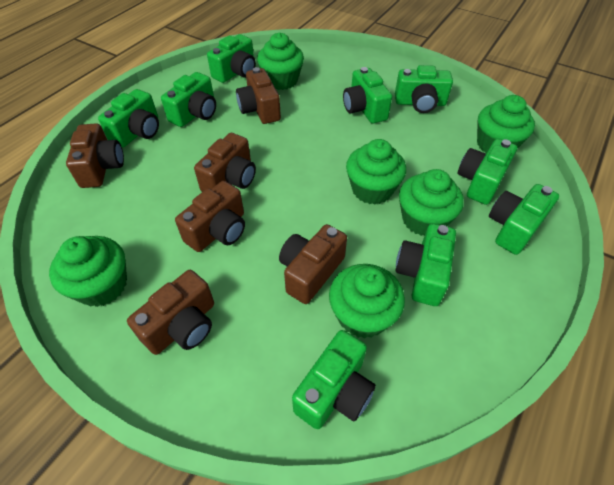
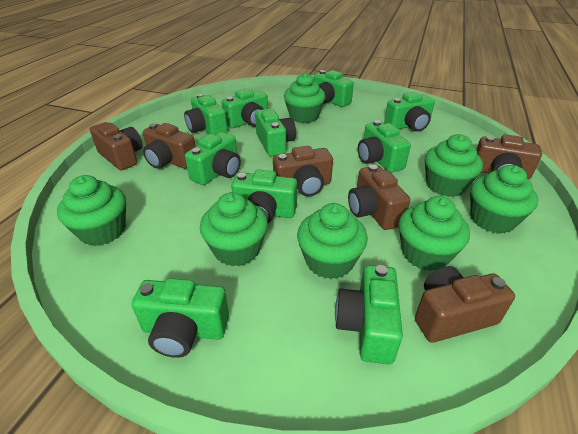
green camera: [98,89,159,147] [161,72,216,127] [207,34,256,83] [292,330,376,429] [343,67,392,123] [395,65,453,113] [395,224,456,306] [458,139,517,205] [489,184,559,255] = 9 -> [132,278,229,358] [184,94,228,135] [185,132,241,185] [221,88,268,128] [231,170,297,224] [255,109,296,157] [314,70,354,107] [335,265,403,364] [358,120,411,173] [384,92,435,132] = 10
green cupcake: [49,236,127,307] [257,33,304,90] [329,264,405,338] [346,139,406,205] [399,169,464,236] [477,95,535,153] = 6 -> [57,175,126,246] [200,192,268,266] [284,73,326,123] [297,203,367,279] [398,196,470,271] [425,134,483,197] [470,165,538,234] = 7

